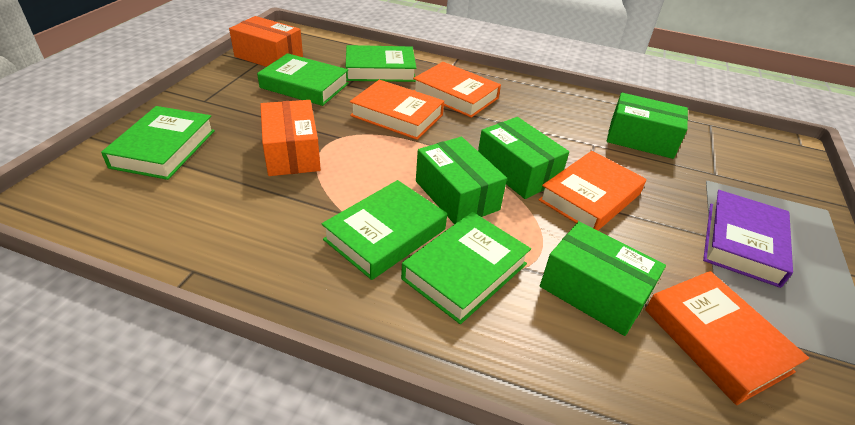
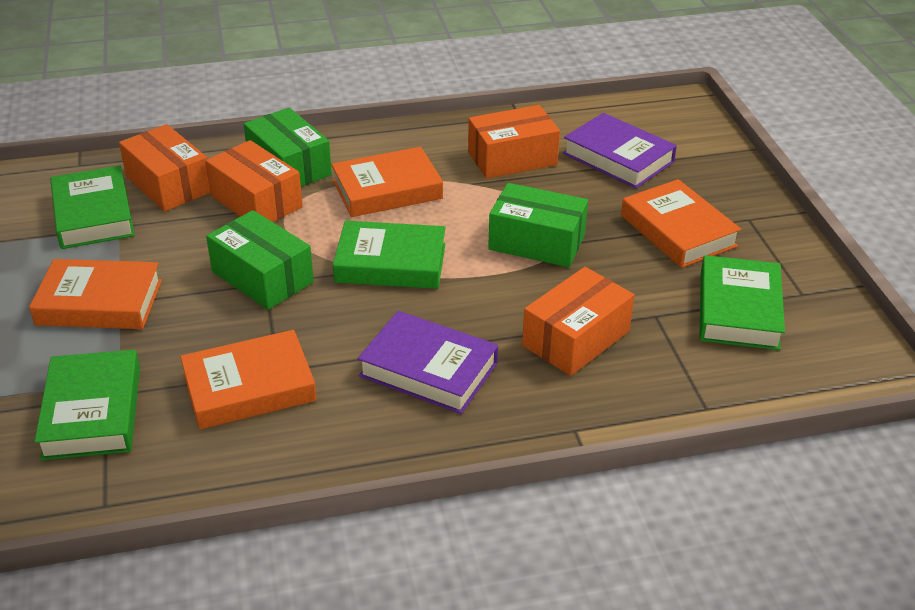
green book: [101,106,215,180] [257,53,349,106] [322,180,447,280] [346,45,416,82] [401,212,531,324] = 5 -> [34,349,140,460] [50,166,135,249] [333,221,446,289] [699,255,785,350] = 4
green box: [416,137,507,224] [478,117,569,199] [540,221,666,336] [607,93,688,159] = 4 -> [206,210,314,310] [243,108,332,187] [488,183,588,267] = 3
orange box: [229,16,303,67] [260,100,321,176] = 2 -> [119,124,210,211] [205,140,303,222] [468,105,560,179] [522,267,634,376] = 4
purple book: [703,190,793,288] = 1 -> [358,311,498,414] [563,113,677,189] = 2

